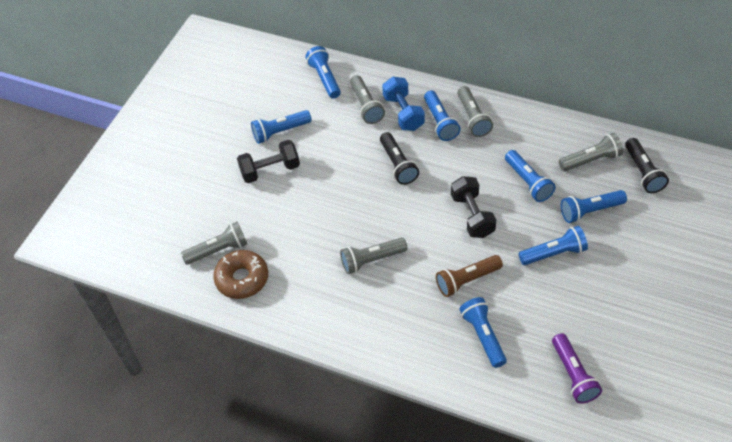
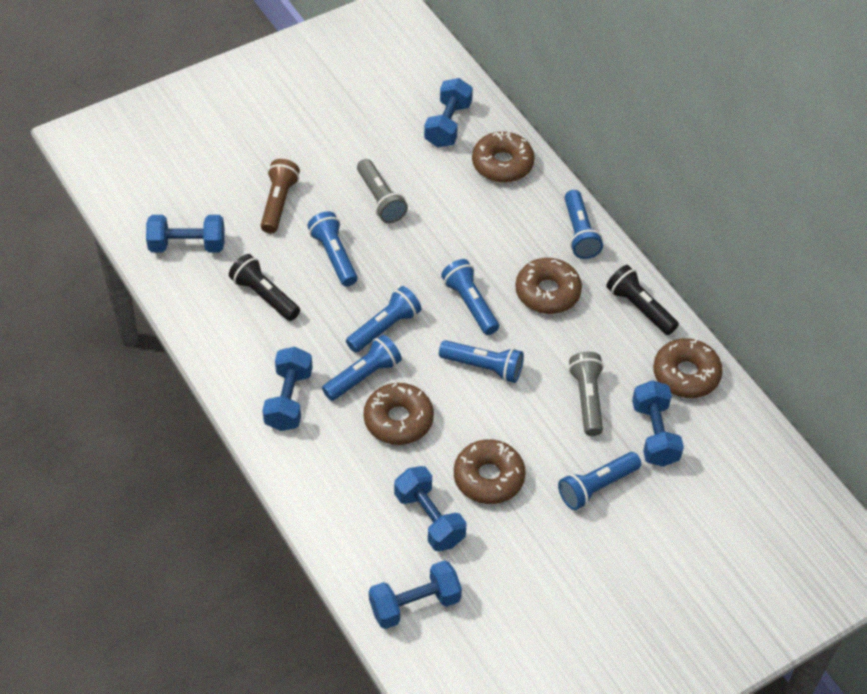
black dumbbell: [237,140,300,183] [451,176,496,238] = 2 -> none = 0
blue dumbbell: [382,77,425,131] = 1 -> [146,215,225,252] [262,347,313,431] [369,560,462,629] [394,466,467,551] [424,78,473,148] [632,380,684,467] = 6
brown donut: [213,250,268,299] = 1 -> [364,383,434,445] [454,439,526,504] [472,132,535,183] [515,258,582,314] [653,338,723,398] = 5
grey flashlight: [181,221,247,265] [340,238,408,274] [350,75,385,124] [457,86,493,137] [559,133,623,171] = 5 -> [357,159,408,223] [569,352,604,436] = 2
purple flashlight: [552,333,602,404] = 1 -> none = 0

